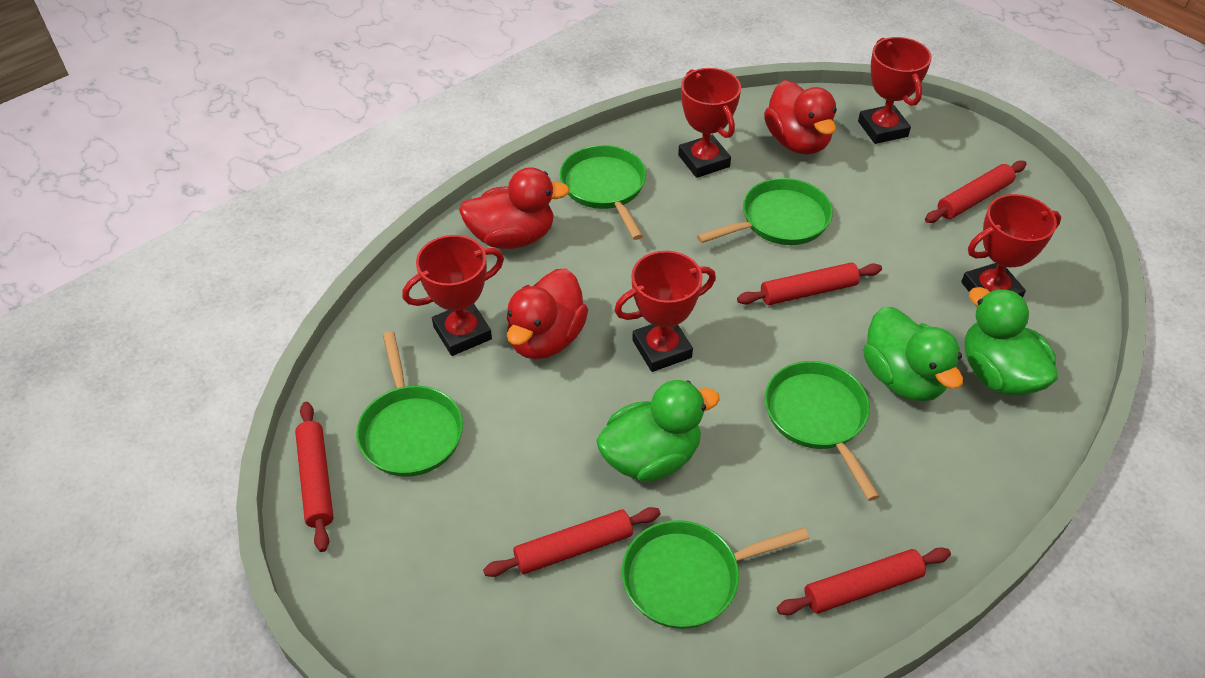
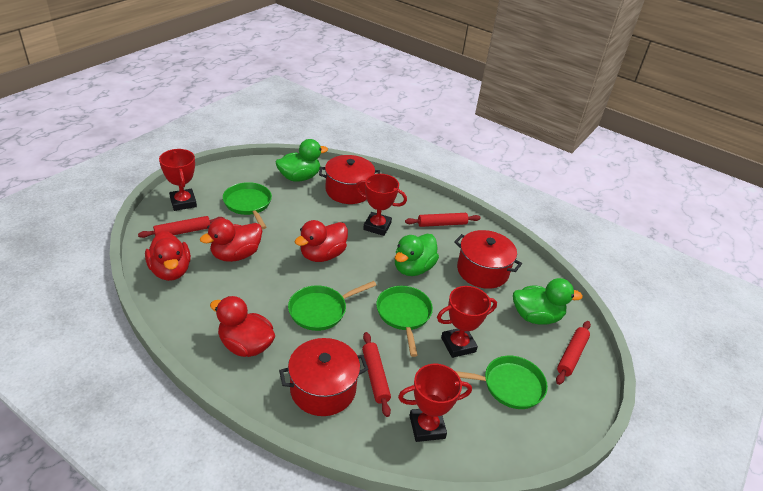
green pan: [356,331,463,477] [560,145,646,240] [622,520,809,629] [697,178,833,245] [765,361,880,501] = 5 -> [223,182,272,229] [288,281,376,331] [376,286,433,357] [455,356,548,409] = 4
red duck: [459,167,570,249] [507,269,588,359] [764,80,837,155] = 3 -> [145,231,191,281] [200,218,262,262] [210,296,275,357] [295,220,348,262] = 4
red pot: none = 0 -> [279,338,368,416] [319,155,380,204] [454,230,522,289] = 3
red rolling pin: [295,402,334,552] [483,507,661,577] [737,262,882,305] [777,547,951,615] [925,161,1026,223] = 5 -> [138,216,225,238] [362,332,391,417] [405,213,481,227] [556,321,591,385] = 4
red trophy: [402,235,504,356] [614,251,716,372] [678,68,741,178] [858,37,932,144] [961,194,1061,297] = 5 -> [159,149,197,211] [356,174,407,236] [398,364,472,442] [437,286,497,358] = 4

